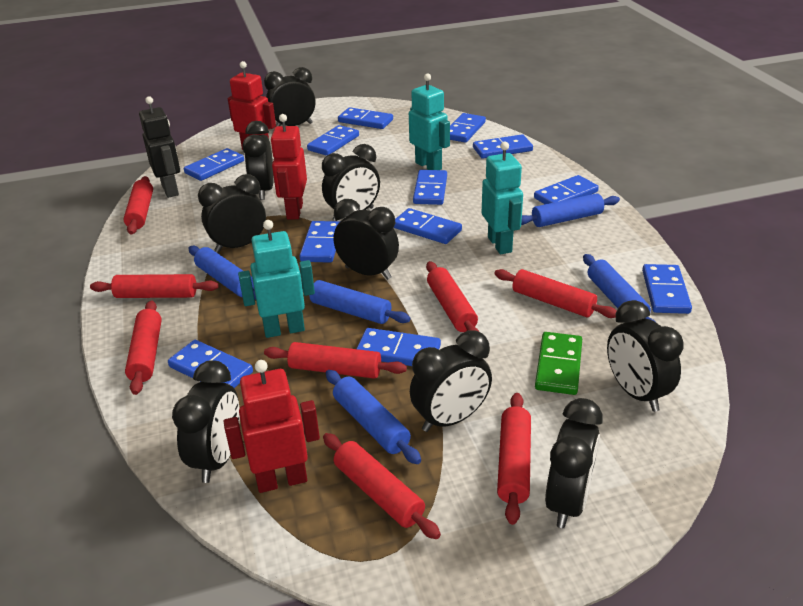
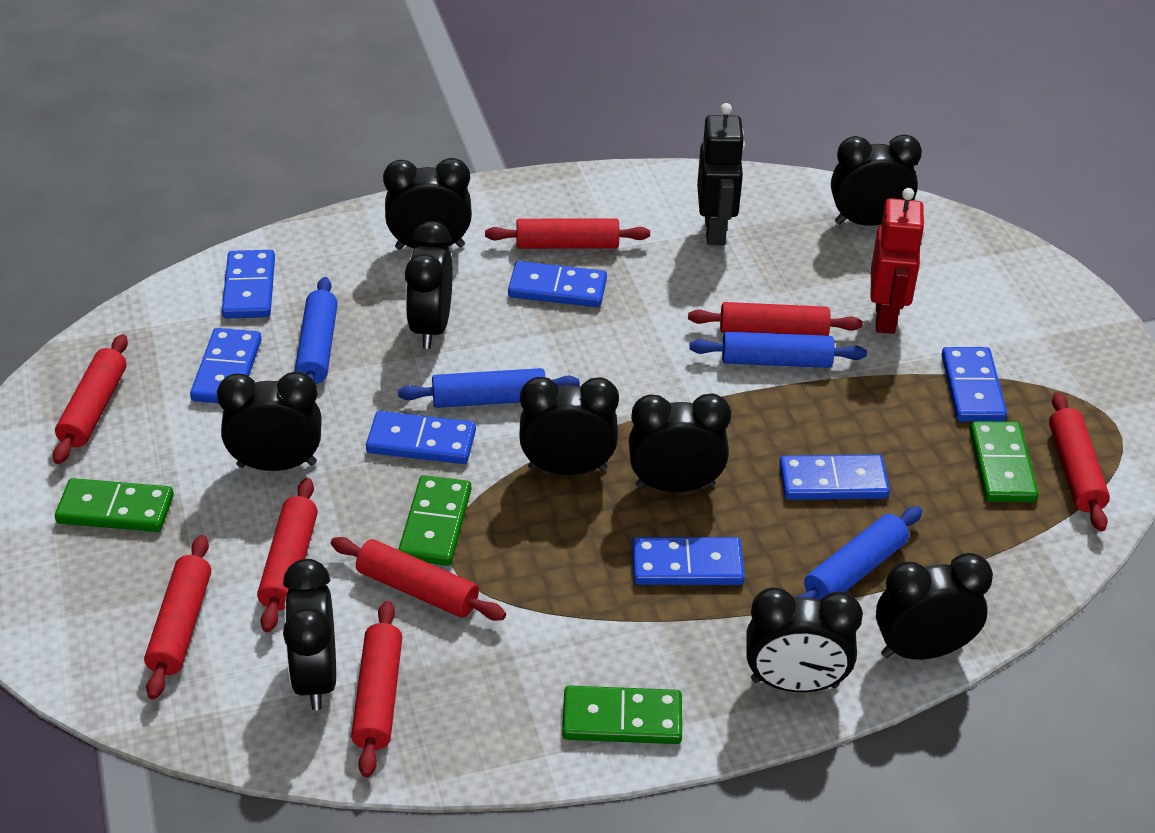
blue domino: [168,340,253,388] [184,148,244,181] [300,221,340,263] [307,125,359,156] [338,107,393,129] [356,328,441,366] [394,208,462,244] [413,170,447,205] [450,113,486,142] [473,134,533,159] [534,175,599,204] [642,264,692,314] = 12 -> [190,328,262,403] [222,250,275,319] [366,411,476,464] [508,261,607,307] [632,537,745,585] [779,455,890,500] [941,347,1007,422] = 7
blue rolling pin: [188,246,256,300] [309,280,411,324] [326,370,421,464] [521,193,620,227] [583,254,656,322] = 5 -> [295,277,338,384] [398,368,580,408] [689,332,867,368] [796,506,922,600] = 4
green domino: [535,332,582,395] = 1 -> [55,478,174,532] [398,475,471,566] [562,686,682,744] [969,421,1039,502] = 4
red robot: [224,360,320,493] [228,61,276,150] [270,114,307,219] = 3 -> [870,188,925,334] = 1
turquoise robot: [238,220,315,338] [409,73,450,170] [482,142,523,254] = 3 -> none = 0

